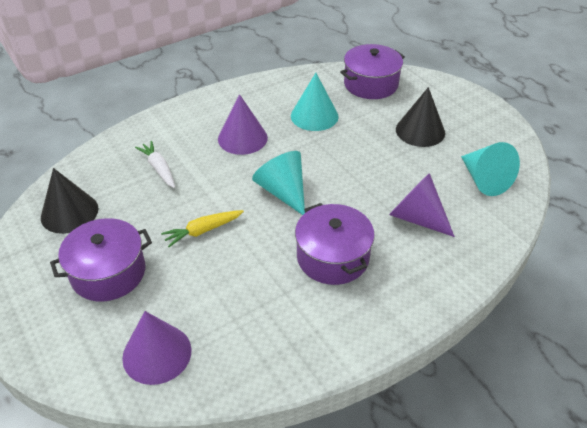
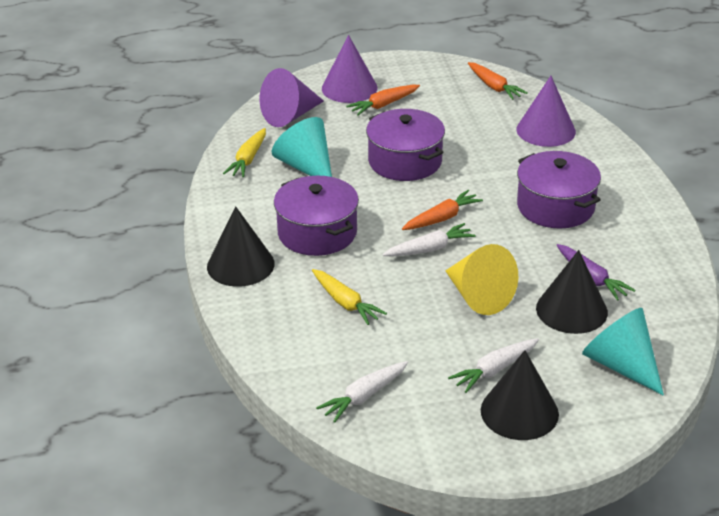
black cone: [41,168,98,234] [396,87,445,147] = 2 -> [207,206,275,287] [481,350,559,440] [536,250,608,334] = 3
orange carrot: none = 0 -> [346,85,420,115] [402,190,483,230] [468,62,528,100] = 3
purple carrot: none = 0 -> [556,244,635,301] = 1
turquoise cone: [252,151,305,215] [291,73,339,131] [461,142,520,196] = 3 -> [272,117,332,177] [582,308,664,396] = 2
white carrot: [135,141,175,188] = 1 -> [316,361,408,423] [382,223,476,256] [448,338,539,393] = 3
yellow carrot: [161,210,244,247] = 1 -> [223,128,266,177] [312,269,387,325] = 2
yellow cone: none = 0 -> [445,244,518,315] = 1

